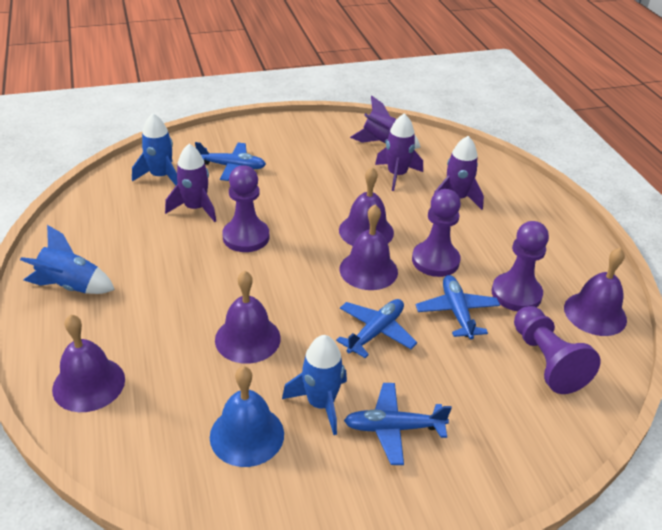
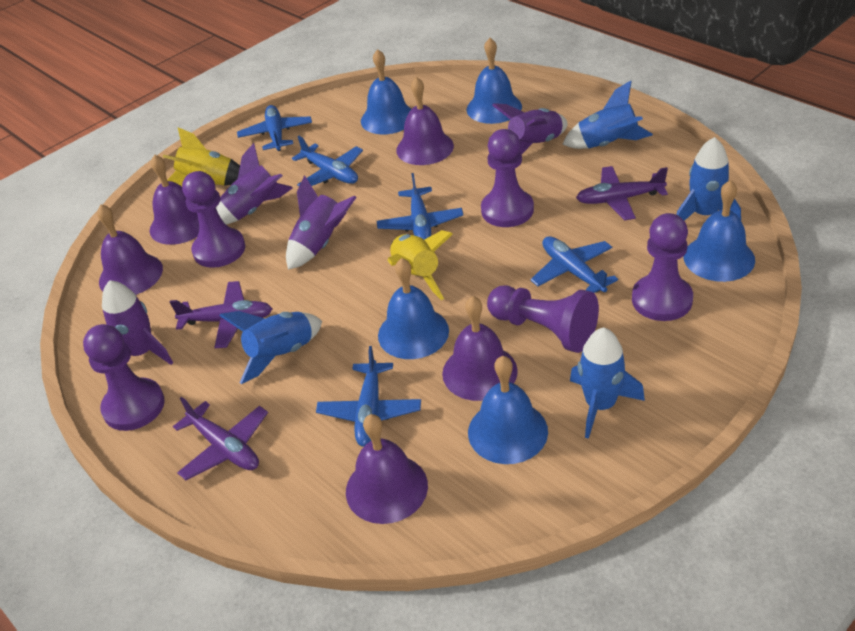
blue bell: [210,366,284,467] = 1 -> [361,49,411,134] [378,258,449,359] [467,38,522,124] [468,356,548,464] [684,180,755,282] = 5
blue plane: [195,142,266,181] [336,299,417,358] [344,383,452,465] [416,275,500,340] = 4 -> [237,105,312,151] [292,136,363,186] [316,346,421,447] [377,173,463,239] [530,236,618,293] = 5
blue rocket: [20,225,115,294] [132,113,178,185] [282,335,347,435] = 3 -> [219,311,322,384] [562,81,653,149] [570,328,645,439] [676,137,741,221] = 4
purple pawn: [222,165,269,252] [412,189,461,277] [492,221,549,311] [514,306,601,394] = 4 -> [83,324,165,431] [182,171,245,268] [481,129,534,227] [487,285,599,353] [632,213,693,321] = 5
purple plane: none = 0 -> [170,281,272,348] [173,397,268,480] [576,166,668,220] = 3
yellow rocket: none = 0 -> [163,128,240,186] [388,230,453,300] = 2

